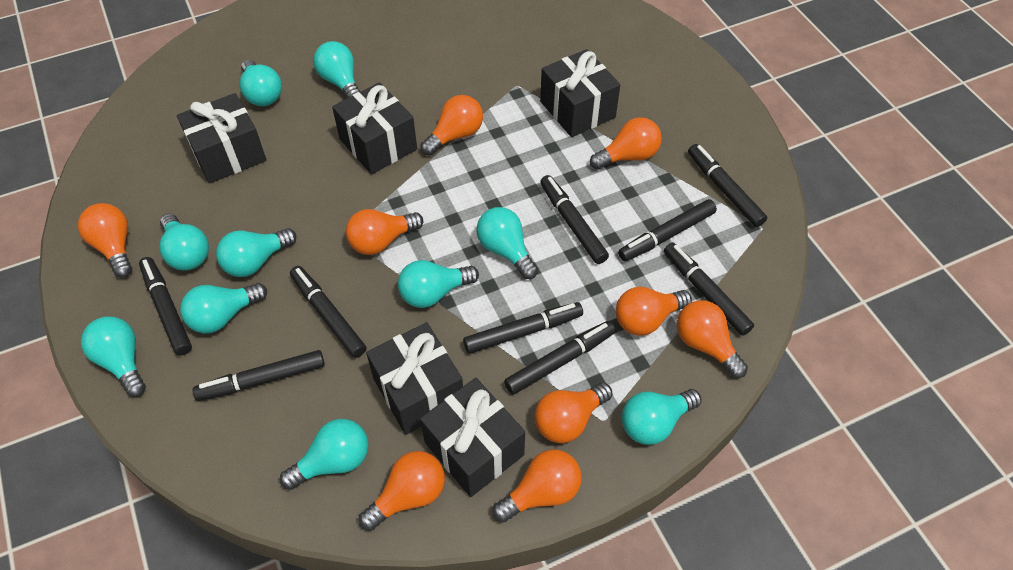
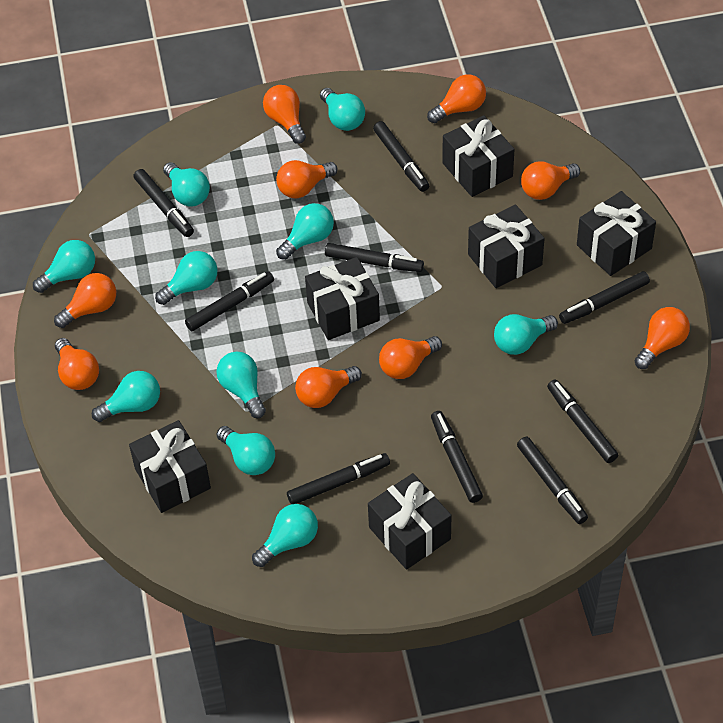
black gift: [177,93,267,184] [332,82,417,174] [366,322,463,435] [420,378,525,497] [540,49,620,137] = 5 -> [129,420,211,513] [305,257,380,340] [368,473,452,570] [442,115,515,197] [468,204,545,288] [577,191,656,276] = 6

